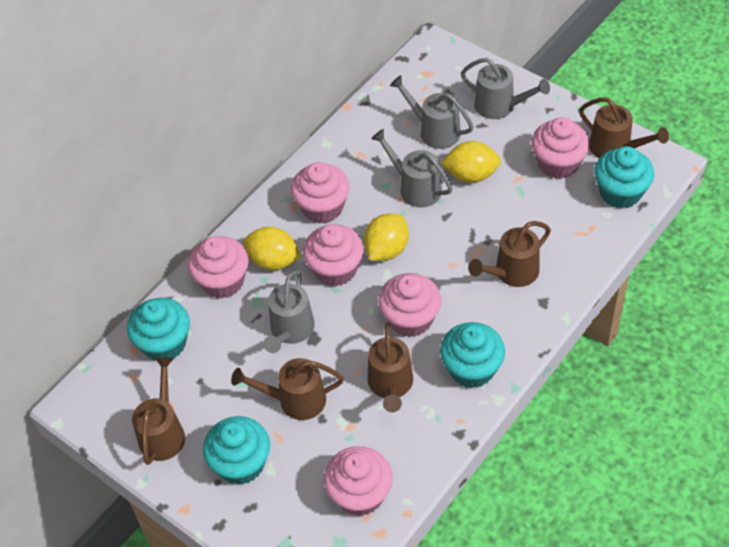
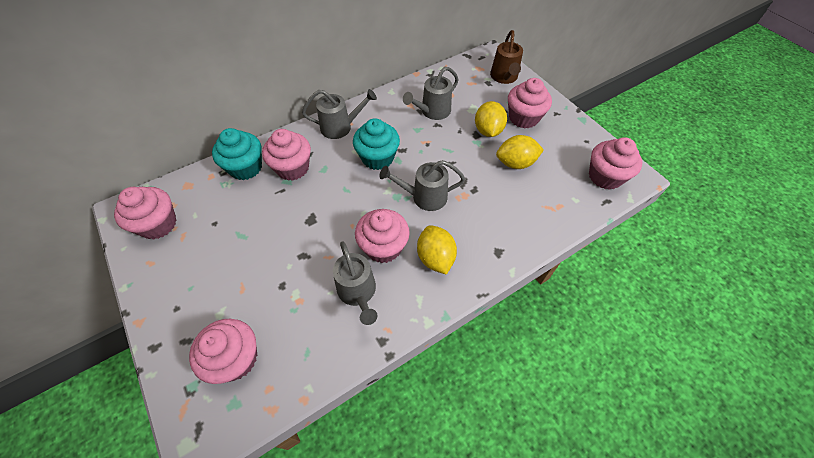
brown watering can: [132,357,185,465] [231,358,344,420] [368,323,413,412] [468,221,551,287] [579,97,669,158] = 5 -> [490,30,523,84] = 1
turquoise cupcake: [127,298,190,360] [203,416,270,485] [440,322,505,388] [594,146,654,209] = 4 -> [212,128,262,180] [353,118,400,170] = 2

